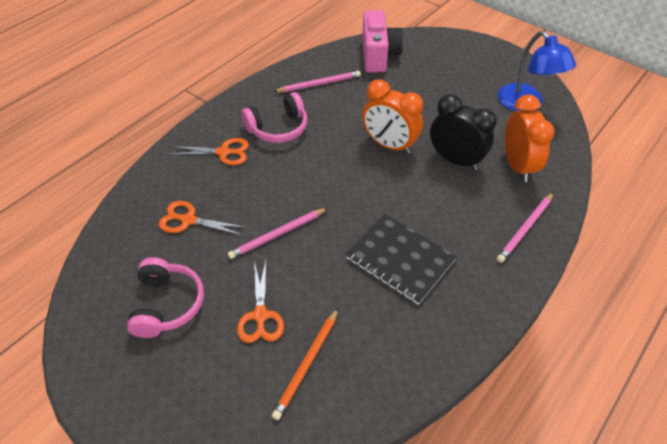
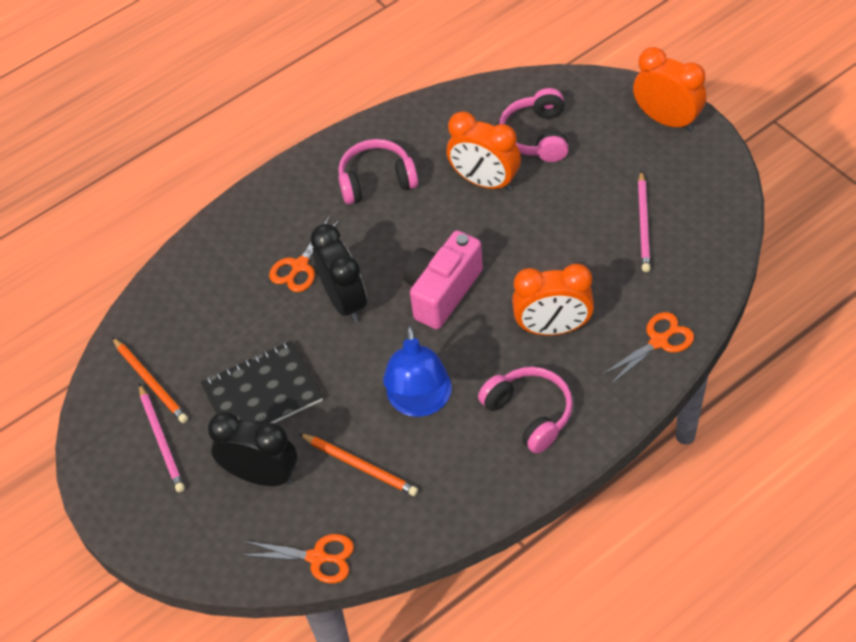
black clock: [430,94,497,170] = 1 -> [208,412,297,486] [310,224,367,323] = 2
orange clock: [362,80,423,154] [505,95,554,182] = 2 -> [447,111,521,191] [512,264,594,336] [633,47,706,131] = 3
orange pencil: [272,308,338,420] = 1 -> [112,337,188,423] [299,433,418,496] = 2
pink headphones: [127,257,204,338] [241,92,307,143] = 2 -> [338,139,418,204] [478,367,573,454] [499,88,569,162] = 3
pink pencil: [228,208,328,259] [273,71,361,92] [497,192,554,263] = 3 -> [139,384,185,492] [638,170,650,272] = 2

